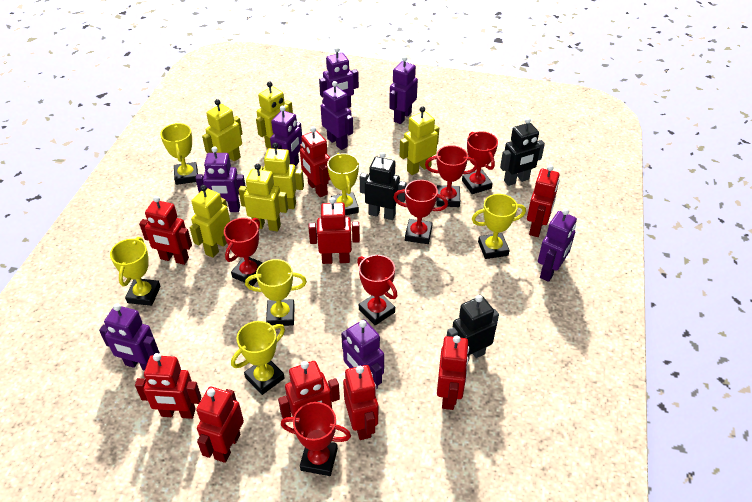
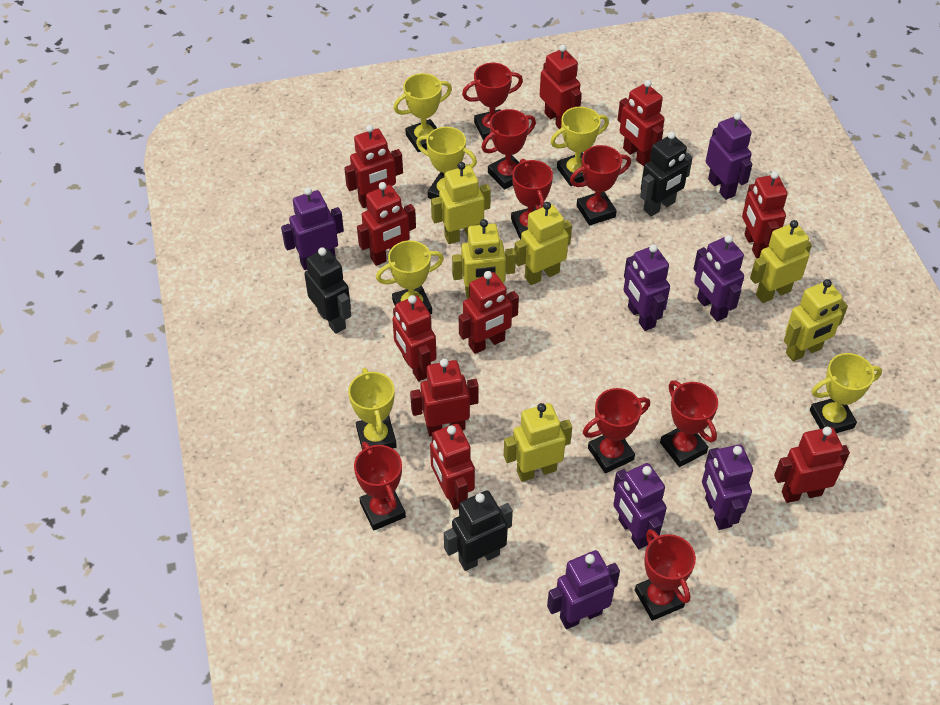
purple robot: [99,303,160,371] [195,146,245,212] [270,106,302,166] [319,47,359,108] [321,81,353,150] [341,320,384,389] [389,56,418,124] [538,208,577,282] = 8 -> [281,187,344,270] [547,550,620,629] [613,463,667,549] [623,244,670,331] [693,235,744,322] [702,444,753,530] [706,113,753,200] = 7
red robot: [135,353,201,419] [139,196,192,265] [196,387,244,463] [278,361,340,419] [300,126,331,197] [309,197,360,264] [343,365,378,440] [437,335,469,410] [527,165,560,237] = 9 -> [344,125,403,208] [357,182,416,266] [392,295,437,381] [410,358,479,436] [430,424,475,510] [459,271,519,354] [540,44,582,129] [618,80,665,166] [742,171,788,258] [774,427,850,503] = 10
red trophy: [224,218,263,286] [281,402,351,476] [357,255,398,325] [393,180,448,244] [425,145,478,207] [462,131,498,194] = 6 -> [354,442,406,530] [462,63,523,141] [482,109,536,190] [511,159,553,240] [570,145,631,226] [583,388,650,473] [635,529,696,621] [660,381,718,467] = 8

